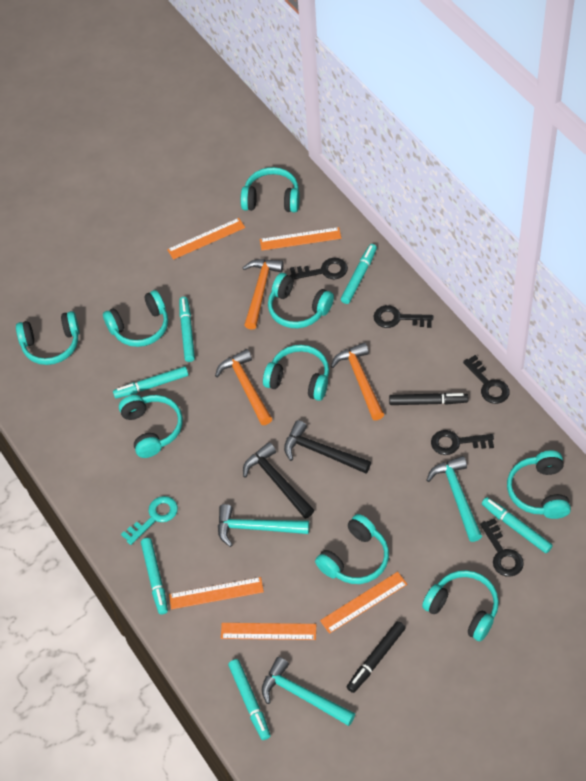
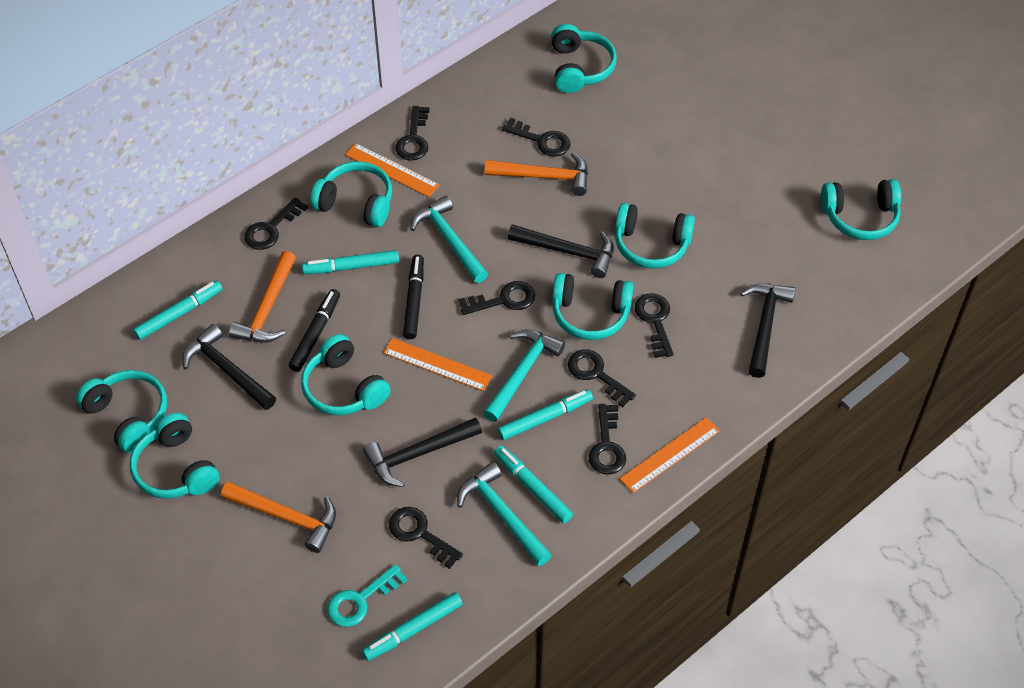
black hammer: [243,442,314,519] [284,420,371,473] = 2 -> [182,324,276,410] [363,417,482,487] [508,224,614,278] [740,283,795,378] = 4
black key: [290,258,348,280] [374,305,433,328] [431,430,494,455] [463,355,510,404] [480,518,524,577] = 5 -> [244,197,308,250] [389,507,463,569] [395,106,429,161] [459,281,535,315] [502,117,571,157] [568,349,636,407] [589,404,626,475] [635,293,674,358] = 8
orange ruler: [167,218,245,260] [169,577,264,609] [221,623,316,640] [260,227,341,251] [320,572,407,634] = 5 -> [345,143,440,197] [383,338,492,391] [620,417,720,493] = 3
turquoise headphones: [16,311,79,365] [103,290,168,347] [119,395,183,458] [241,167,300,212] [263,345,329,401] [268,273,334,328] [315,514,389,584] [422,570,499,641] [507,450,571,519] = 9 -> [76,370,167,453] [130,413,220,499] [301,334,391,415] [310,161,392,227] [551,24,617,93] [552,273,633,340] [615,203,695,269] [821,179,901,240] = 8
turquoise marker: [113,366,188,399] [141,538,168,615] [179,297,195,362] [228,659,271,740] [341,244,377,304] [482,497,553,553] = 6 -> [133,281,222,340] [302,250,399,274] [362,592,463,661] [494,446,573,523] [498,389,593,440] = 5

